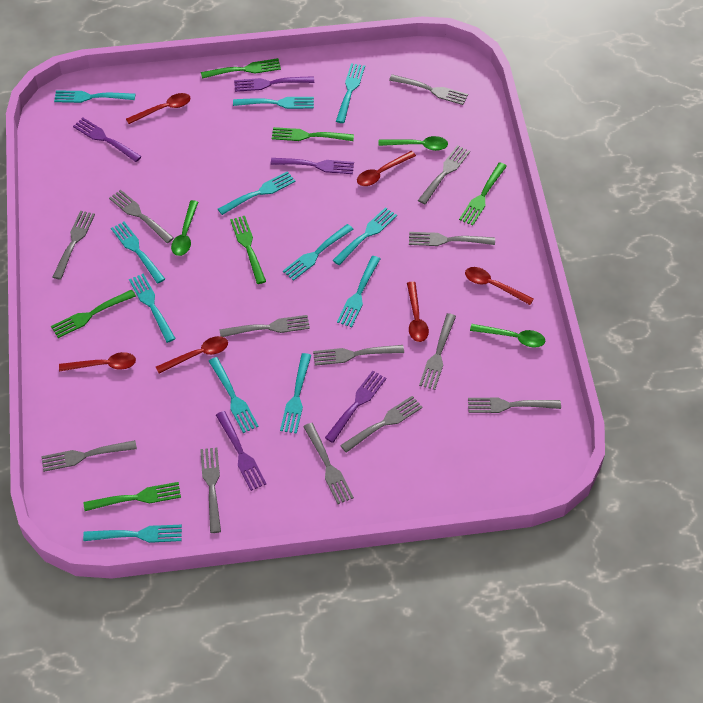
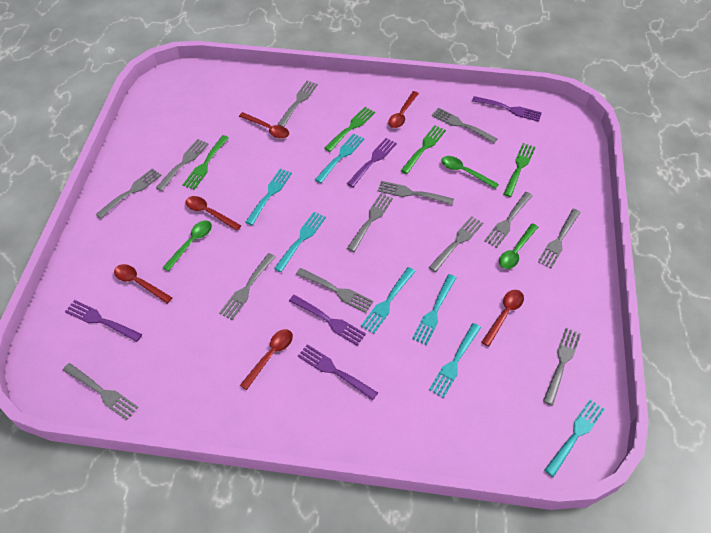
green fork: [51,290,136,338] [83,482,181,511] [201,58,281,79] [230,216,266,284] [272,127,354,141] [459,162,507,226] = 6 -> [183,135,229,190] [324,107,375,152] [400,125,446,174] [503,143,535,197] = 4
turquoise fork: [54,90,135,103] [83,525,182,543] [111,222,165,284] [129,274,176,343] [209,357,259,433] [218,171,296,215] [233,97,314,109] [280,353,311,434] [283,224,354,281] [333,207,397,265] [336,63,365,123] [337,256,380,327] = 12 -> [246,168,292,225] [274,212,326,272] [315,133,364,183] [361,267,415,334] [412,274,457,345] [429,323,481,398] [544,399,605,477] = 7

